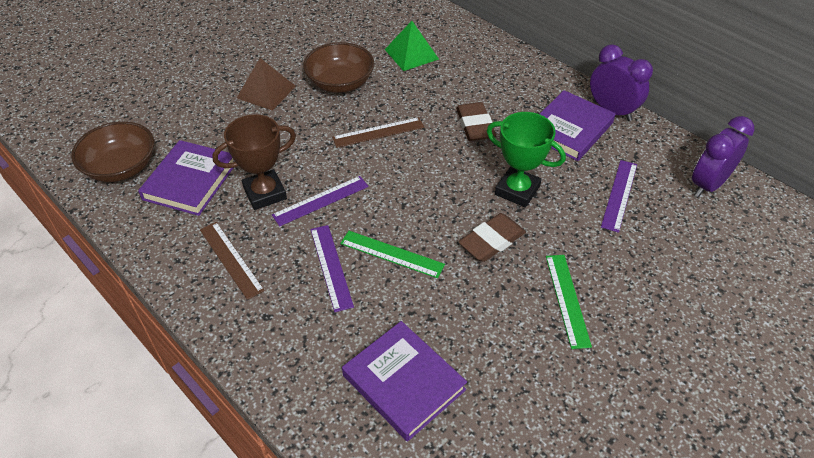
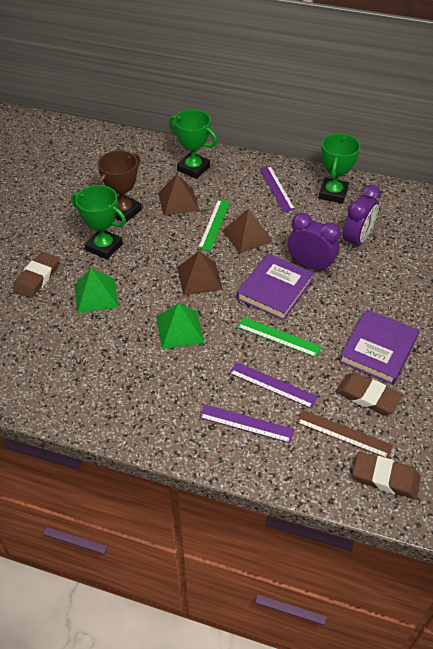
brown bowl: [71,121,154,182] [303,42,374,93] = 2 -> none = 0
brown eraser: [456,102,496,141] [458,213,526,262] = 2 -> [13,252,60,298] [336,373,402,415] [353,452,421,499] = 3
brown pyramid: [237,58,296,111] = 1 -> [158,174,199,216] [177,251,223,295] [222,208,272,254] = 3
brown ruler: [200,222,265,300] [332,117,424,148] = 2 -> [296,410,393,458] = 1
green pyramid: [385,21,439,71] = 1 -> [75,268,118,313] [156,303,204,349] = 2
green trophy: [487,112,566,208] = 1 -> [71,185,126,260] [169,110,217,179] [319,133,360,204] = 3
purple book: [138,140,233,216] [342,321,467,442] [540,90,616,161] = 3 -> [237,253,314,320] [339,309,419,385] = 2

